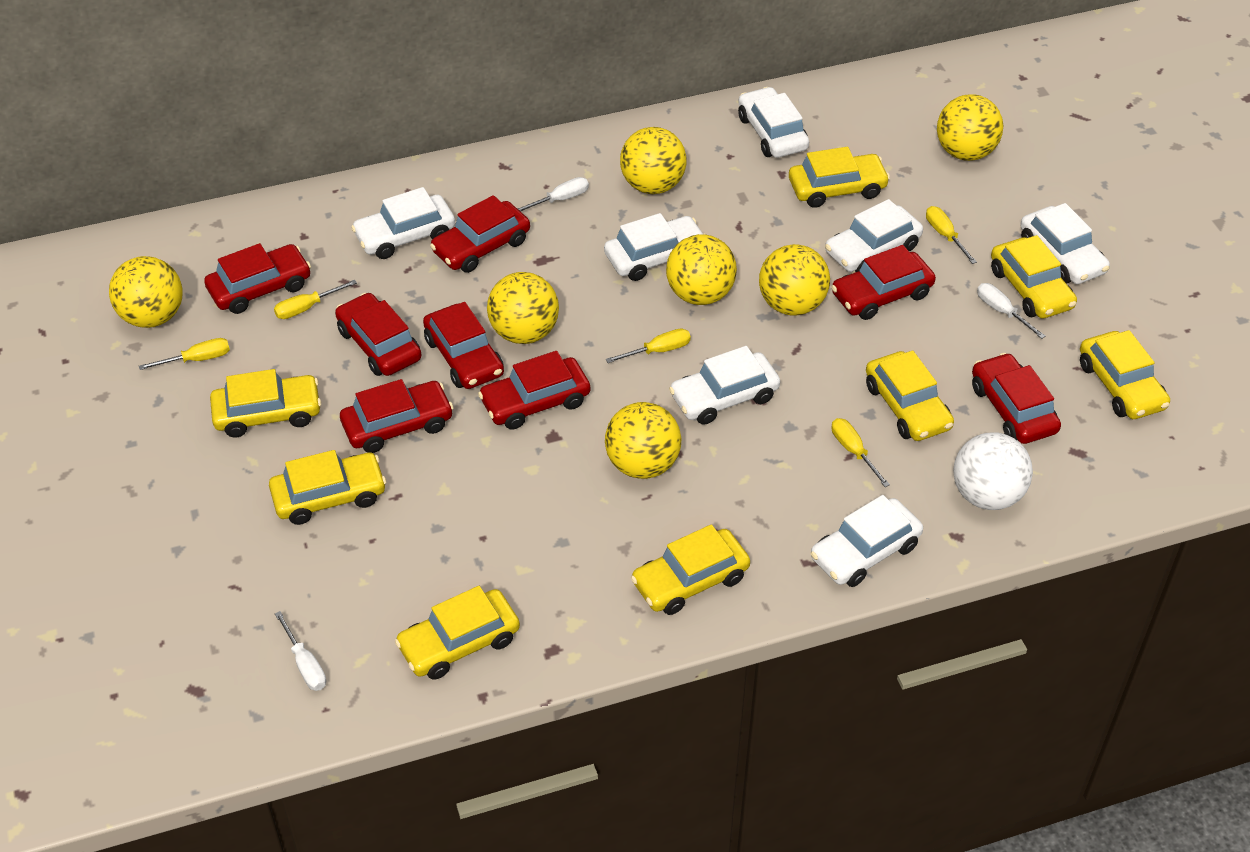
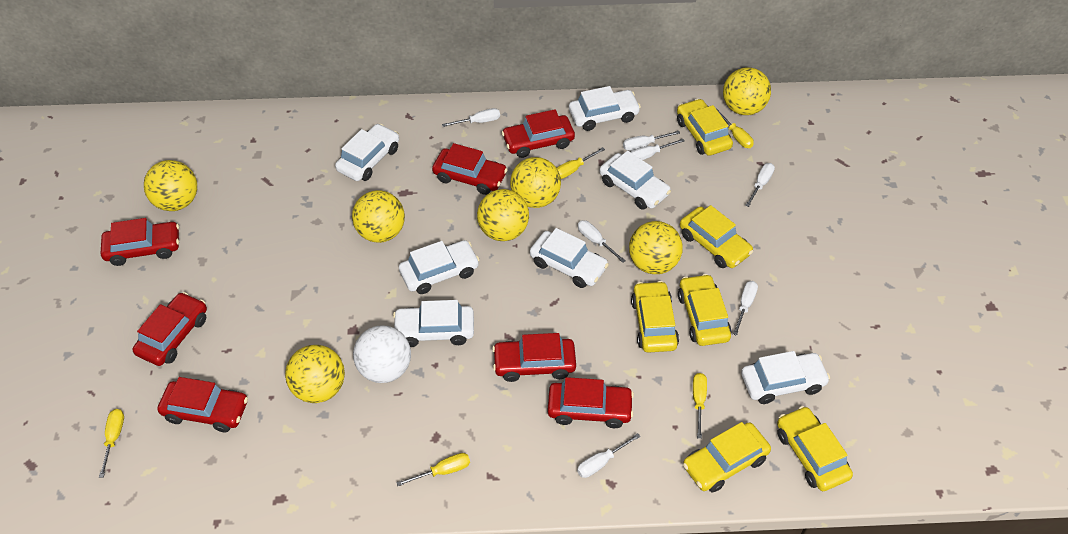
red car: [204,243,311,314] [335,293,421,376] [340,379,454,453] [423,302,504,389] [430,195,530,273] [478,351,590,430] [831,245,936,320] [972,353,1061,444] = 8 -> [101,218,179,266] [132,292,207,366] [157,377,248,432] [432,143,508,195] [492,333,576,382] [501,109,575,158] [547,377,634,428] = 7
white screwdriver: [275,611,326,691] [517,177,589,212] [977,283,1046,339] = 3 -> [442,108,500,127] [577,433,641,478] [578,220,626,263] [623,131,680,151] [631,139,684,160] [733,281,758,336] [745,163,775,207] = 7
yellow car: [210,369,321,437] [269,450,386,525] [395,586,520,680] [631,524,750,615] [789,147,890,208] [866,350,954,441] [991,235,1077,319] [1080,330,1170,419] = 8 -> [631,281,679,353] [677,99,733,156] [678,274,731,346] [680,205,753,268] [683,422,771,493] [777,406,853,491] = 6

